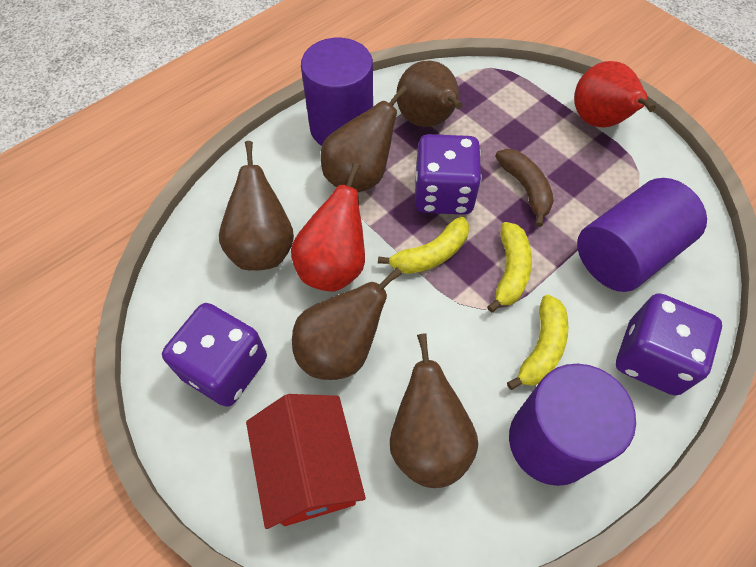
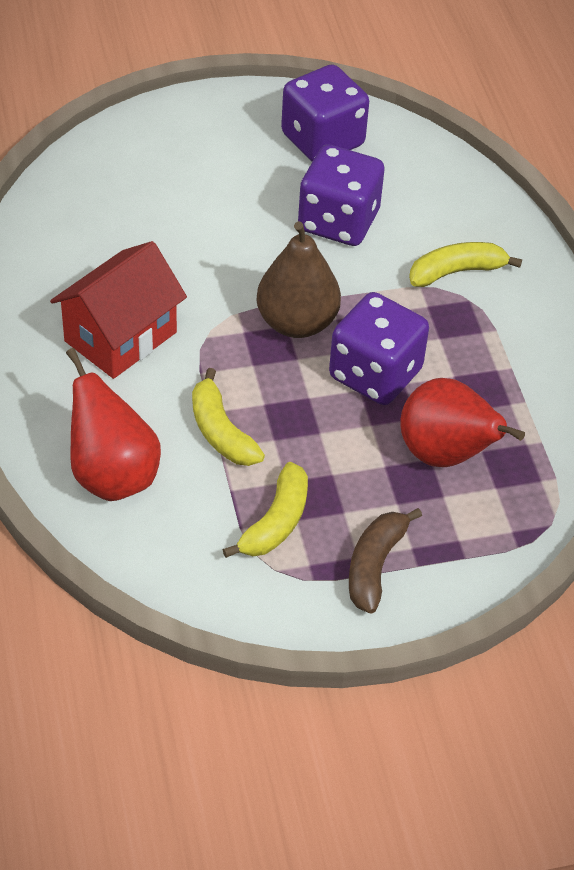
brown pear: [219,141,294,271] [292,267,402,380] [321,85,408,192] [390,333,478,488] [396,61,462,127] = 5 -> [256,221,341,338] = 1
purple cylinder: [301,38,373,146] [509,364,636,486] [577,178,707,292] = 3 -> none = 0

